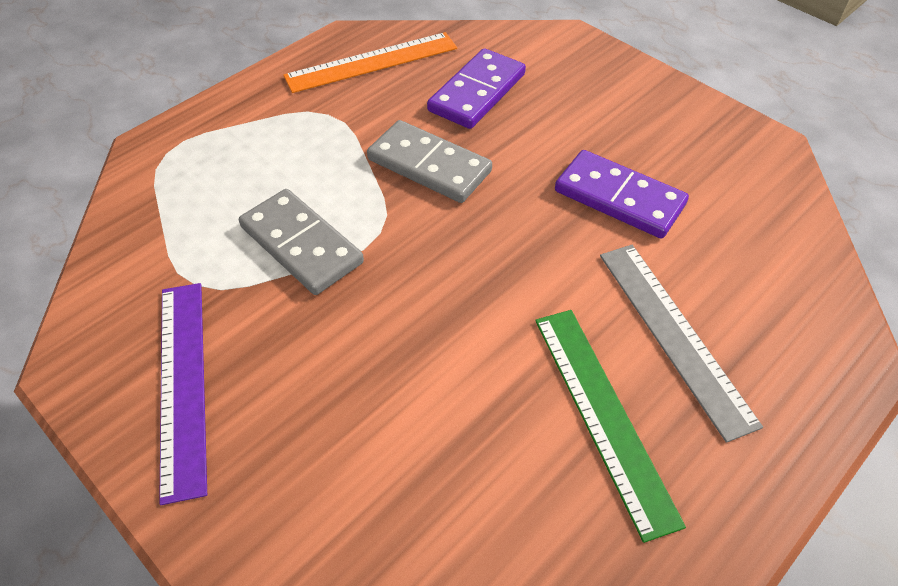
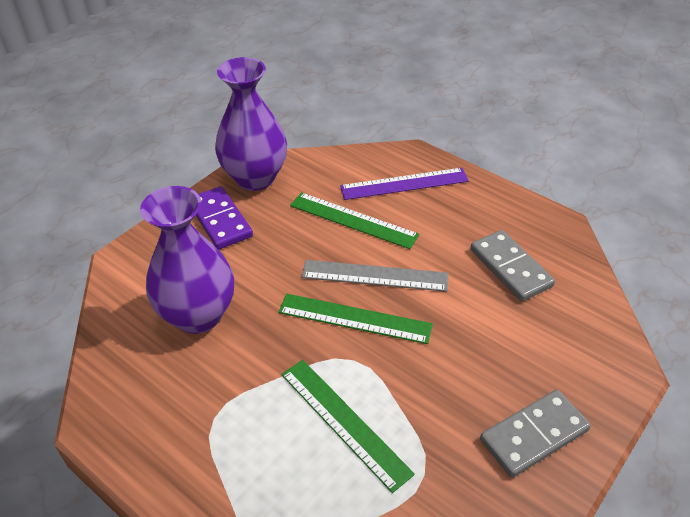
green ruler: [535,310,686,543] = 1 -> [278,294,433,344] [281,360,415,493] [290,192,420,249] = 3
orange ruler: [283,32,457,93] = 1 -> none = 0
purple domino: [427,48,526,129] [555,150,689,239] = 2 -> [196,186,253,250] = 1
purple vase: none = 0 -> [140,186,234,334] [215,57,287,191] = 2

